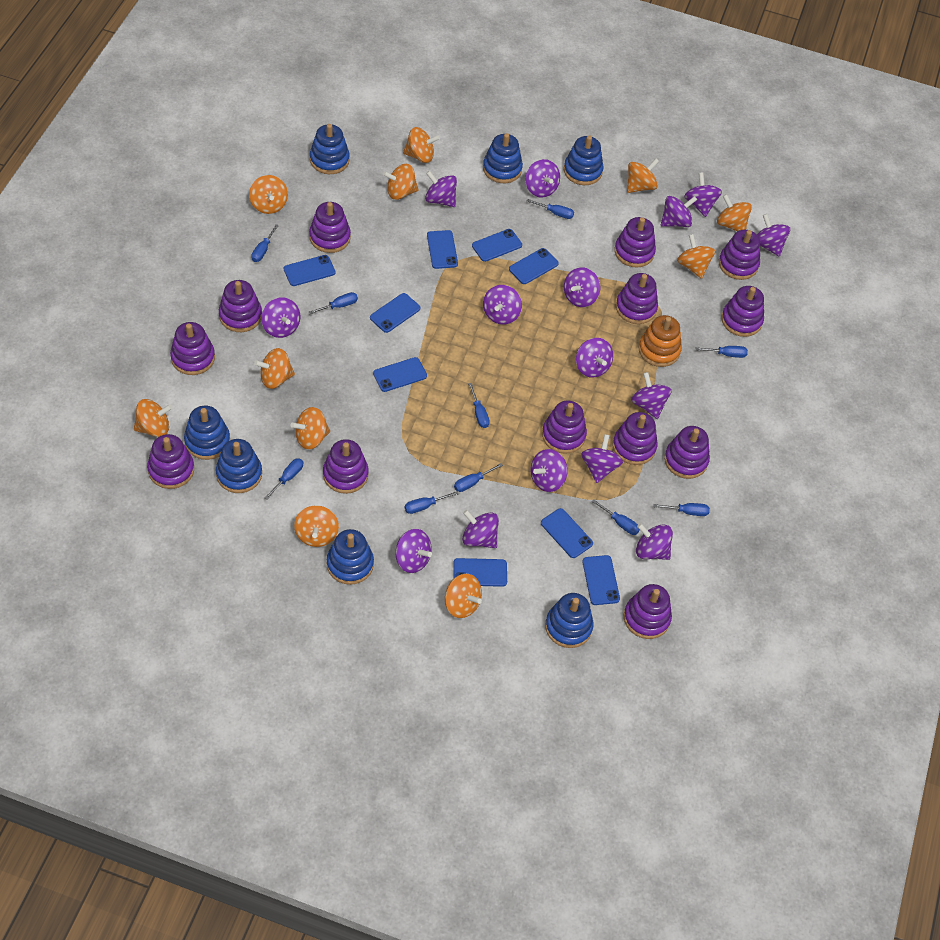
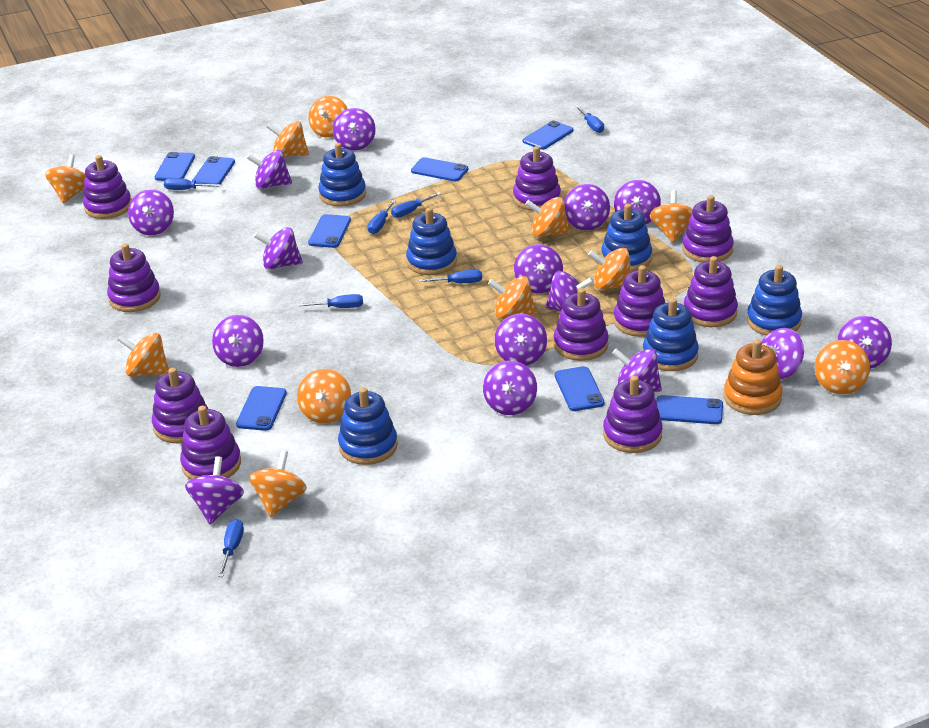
blue phone: [284,255,336,286] [370,293,420,333] [373,357,427,392] [427,230,458,269] [453,558,507,587] [472,229,522,262] [509,248,559,284] [541,508,593,558] [582,555,620,605] = 9 -> [155,152,195,181] [192,156,235,184] [236,386,287,431] [308,214,351,248] [411,157,468,181] [523,121,573,150] [555,366,604,411] [656,395,723,424] = 8
blue screwdriver: [251,224,279,262] [264,458,303,500] [309,292,358,314] [405,491,458,514] [454,463,503,492] [468,383,490,428] [527,199,574,219] [592,500,640,535] [654,503,710,516] [696,346,748,358] = 10 -> [164,178,221,190] [218,519,244,577] [298,294,363,308] [368,200,396,234] [391,192,441,218] [419,270,482,283] [575,106,604,133] = 7
blue stacking toy: [184,406,230,460] [216,439,262,493] [310,124,350,174] [327,529,374,585] [483,133,523,183] [545,593,594,648] [564,135,603,185] = 7 -> [318,143,366,207] [338,387,398,465] [406,208,457,275] [601,203,652,271] [643,298,699,371] [747,265,802,335] = 6
purple stacking toy: [147,434,194,489] [170,322,215,375] [219,280,262,332] [309,202,351,253] [323,439,369,494] [542,400,587,454] [612,412,658,465] [615,217,656,268] [616,273,658,324] [624,584,672,639] [664,426,710,479] [719,230,760,280] [721,286,764,337] = 13 -> [83,155,131,219] [107,243,161,312] [152,368,208,443] [180,406,241,480] [513,146,561,211] [554,288,609,361] [603,376,663,453] [614,265,665,337] [682,195,734,262] [684,256,738,327] = 10

